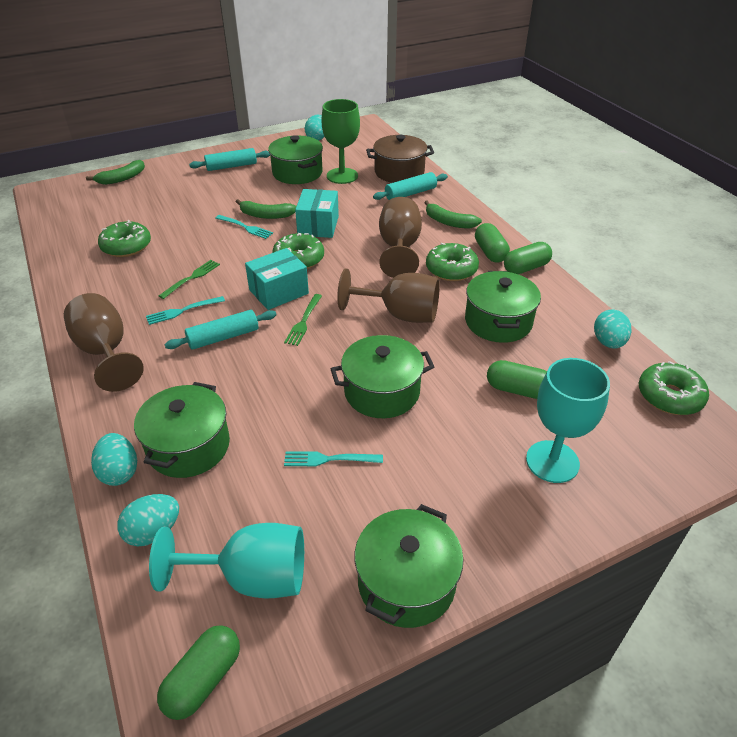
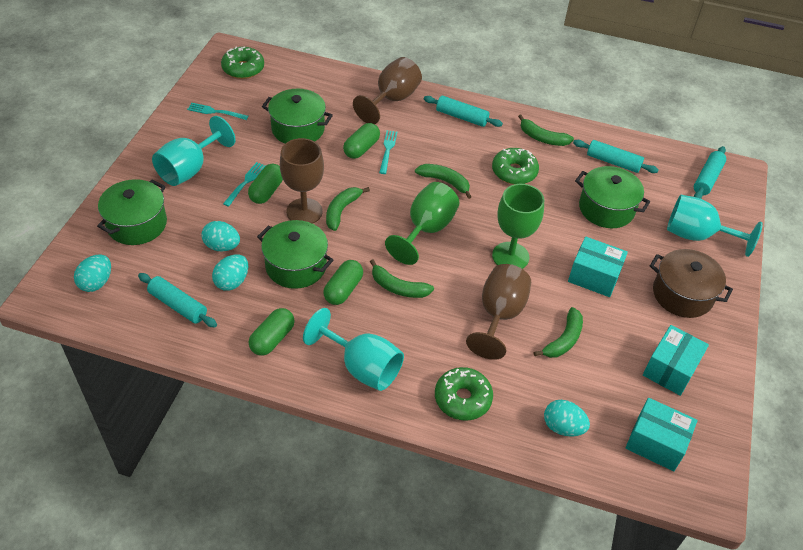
green banana: [86,160,145,185] [236,199,296,219] [424,200,482,229] = 3 -> [326,187,370,231] [370,259,434,298] [415,164,472,199] [518,115,574,146] [534,307,583,358] = 5
green donut: [98,220,151,257] [272,233,324,269] [426,243,479,281] [639,361,709,415] = 4 -> [221,46,264,79] [435,367,493,421] [492,148,539,184] = 3
green fork: [159,260,220,299] [284,294,322,346] = 2 -> none = 0
green goblet: [322,99,360,184] = 1 -> [385,182,459,265] [492,184,544,269] = 2
green pot: [134,382,230,478] [268,135,323,184] [331,335,434,418] [354,504,464,628] [465,271,541,343] = 5 -> [97,179,167,245] [257,220,334,289] [262,89,333,144] [575,166,650,228] = 4
turquoise box: [245,248,309,310] [295,189,339,238] = 2 -> [568,237,628,297] [625,398,698,471] [643,325,709,396] = 3
turquoise goblet: [149,523,304,598] [526,358,610,483] = 2 -> [152,116,235,186] [303,308,404,391] [667,195,763,257] = 3
turquoise rolling pin: [164,310,277,350] [189,148,270,171] [373,172,448,200] = 3 -> [138,273,217,327] [424,96,503,127] [573,140,659,173] [694,146,726,199] = 4

